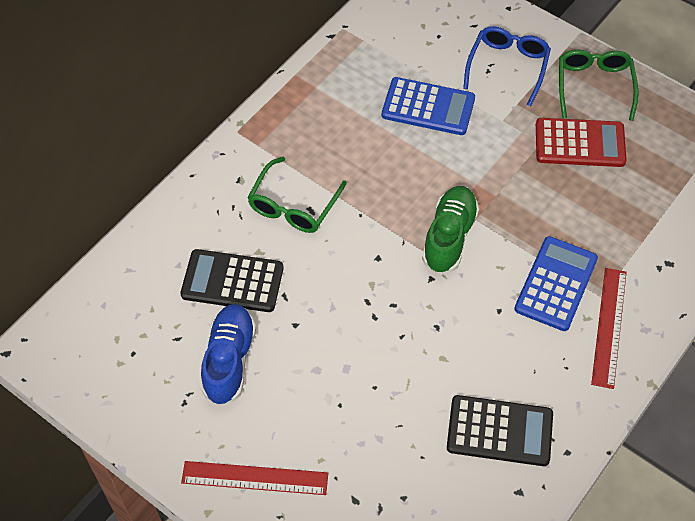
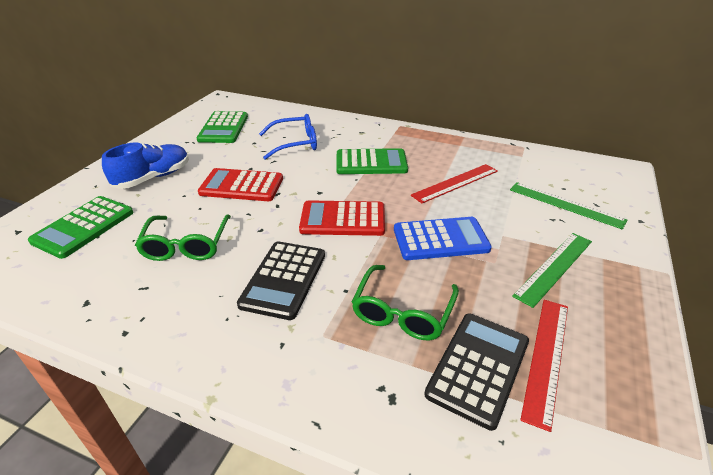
blue calculator: [382,77,475,135] [514,236,598,331] = 2 -> [394,217,492,260] = 1
green calculator: none = 0 -> [28,196,134,259] [196,111,248,143] [336,148,408,174] = 3
green ruler: none = 0 -> [510,182,627,229] [512,233,592,308] = 2
green shoe: [422,186,479,274] = 1 -> none = 0
red calculator: [536,118,627,167] = 1 -> [198,168,283,201] [299,200,385,236] = 2

